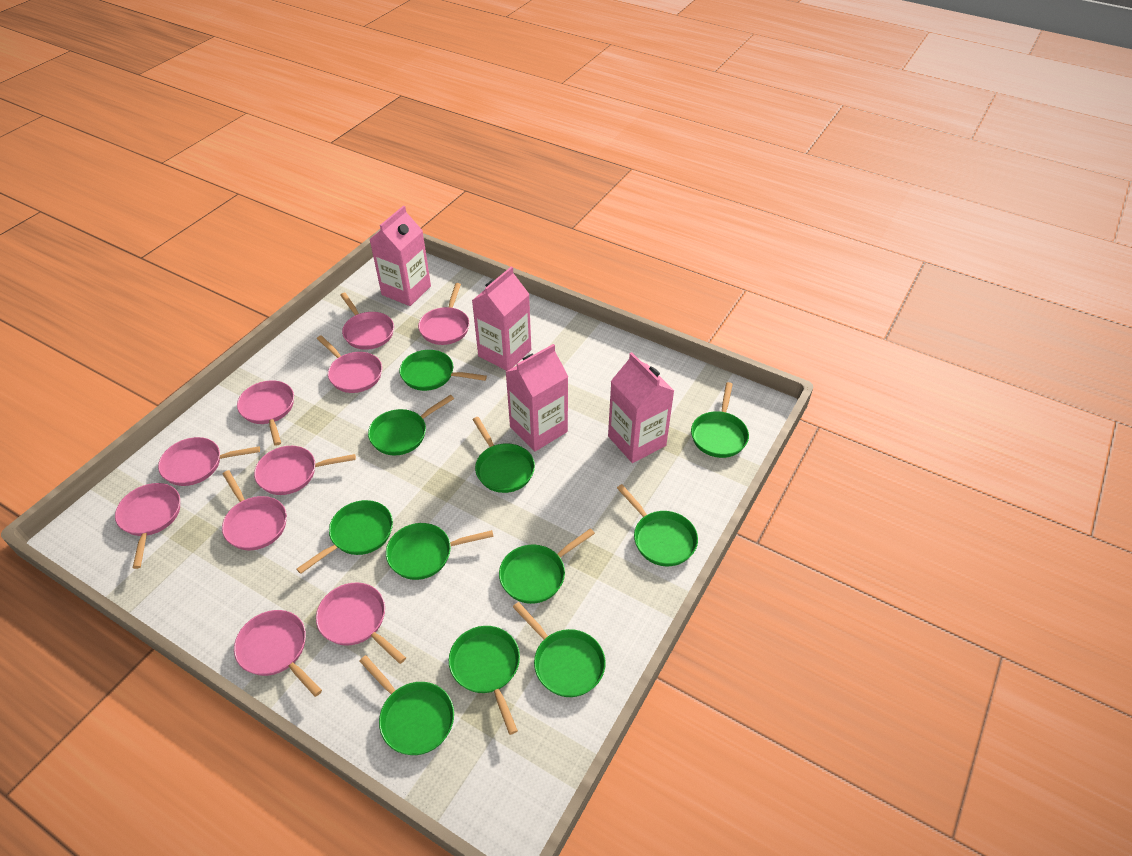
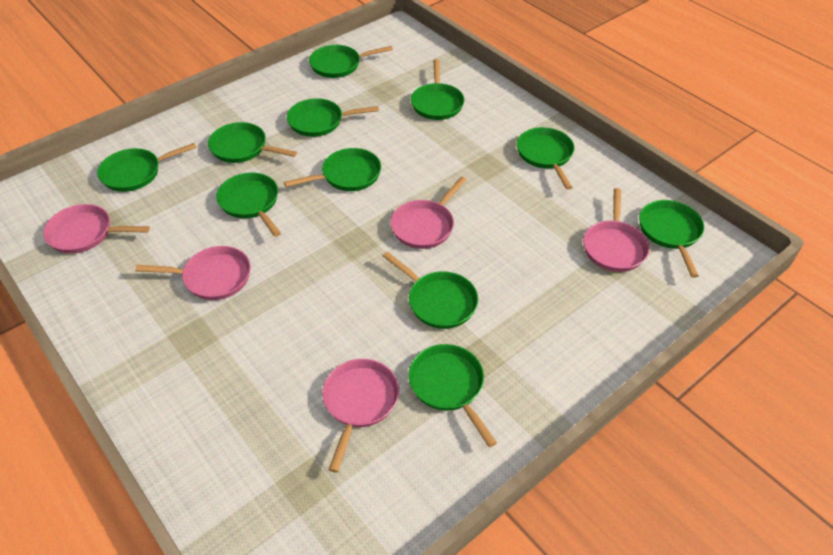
pink carton: [369,206,431,306] [472,267,531,371] [506,344,568,451] [608,352,674,463] = 4 -> none = 0
pink pan: [115,483,180,569] [158,437,260,486] [222,470,287,550] [234,610,322,697] [237,380,294,446] [254,446,356,495] [316,583,406,664] [317,335,382,393] [340,293,394,350] [418,283,470,345] = 10 -> [43,204,150,254] [135,246,251,300] [322,359,399,473] [391,177,467,249] [583,188,650,272] = 5

